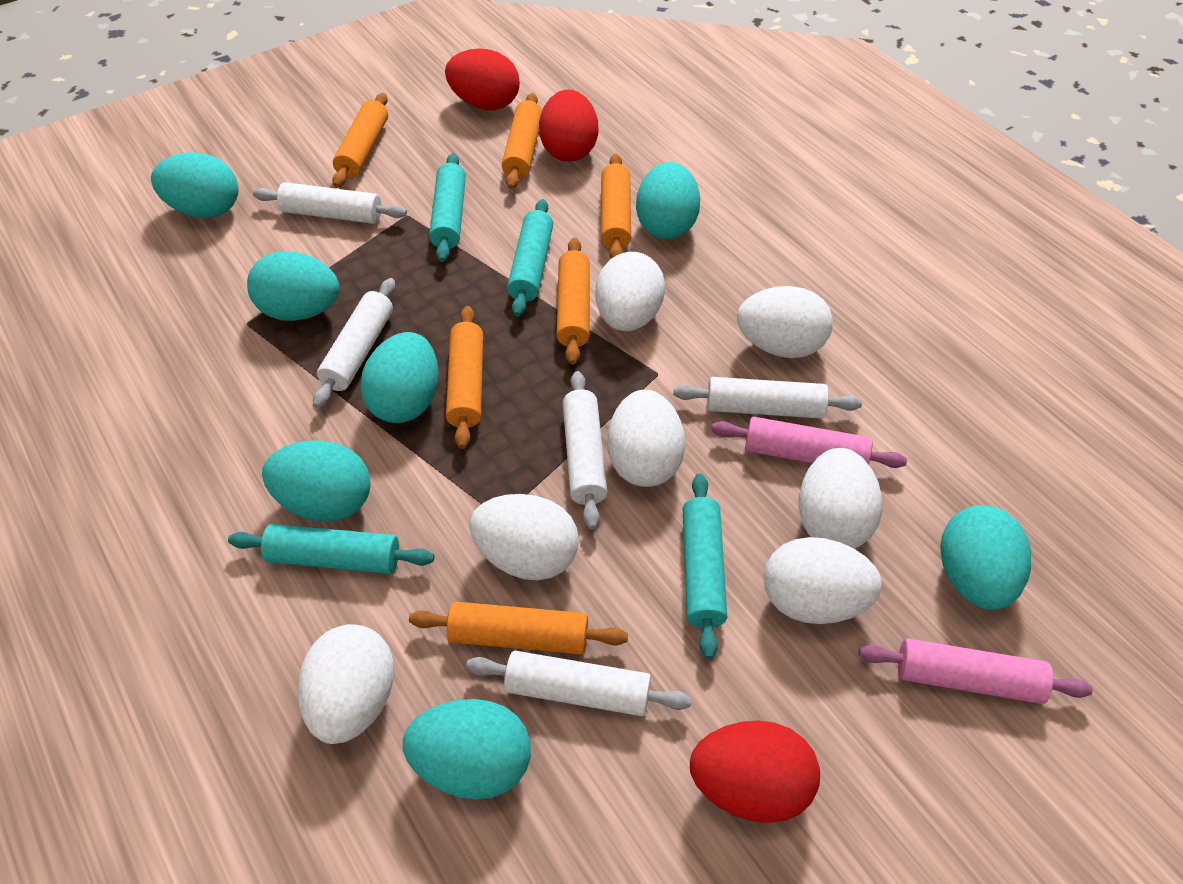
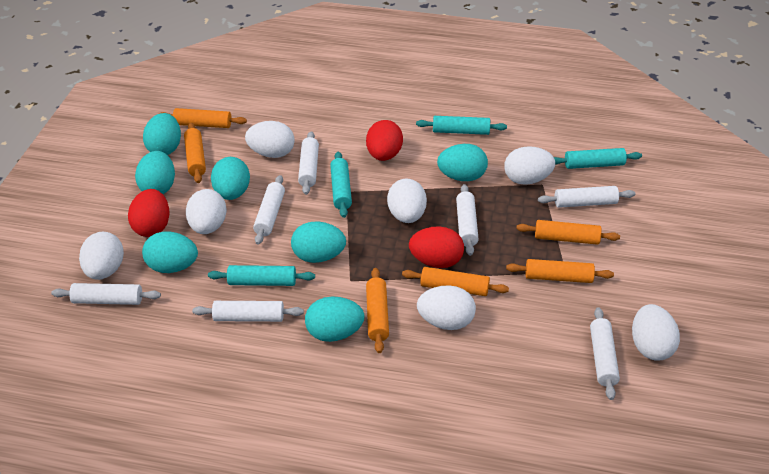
pink rolling pin: [711,417,907,468] [858,638,1093,704] = 2 -> none = 0
white rolling pin: [253,182,407,224] [313,278,395,408] [466,651,692,716] [563,371,608,529] [673,377,862,419] = 5 -> [51,283,161,305] [192,301,304,322] [253,175,285,245] [298,131,319,195] [456,184,479,256] [538,186,635,208] [590,307,620,400] = 7

